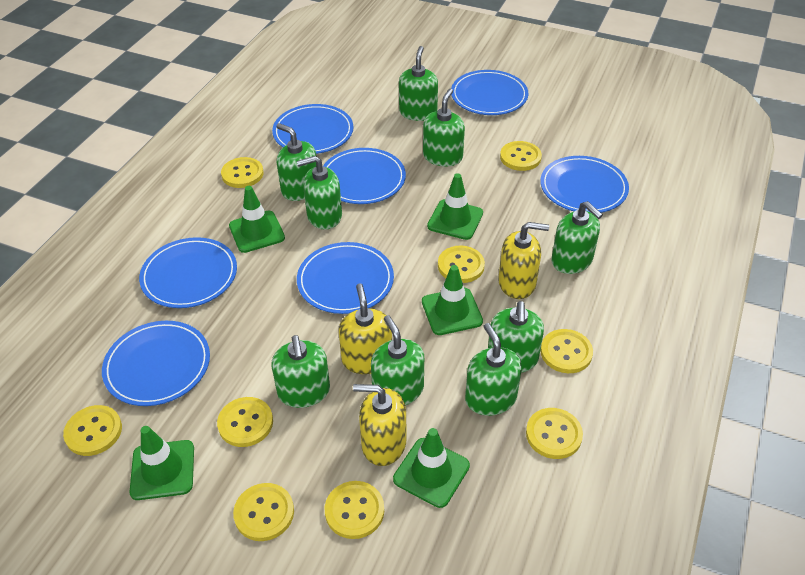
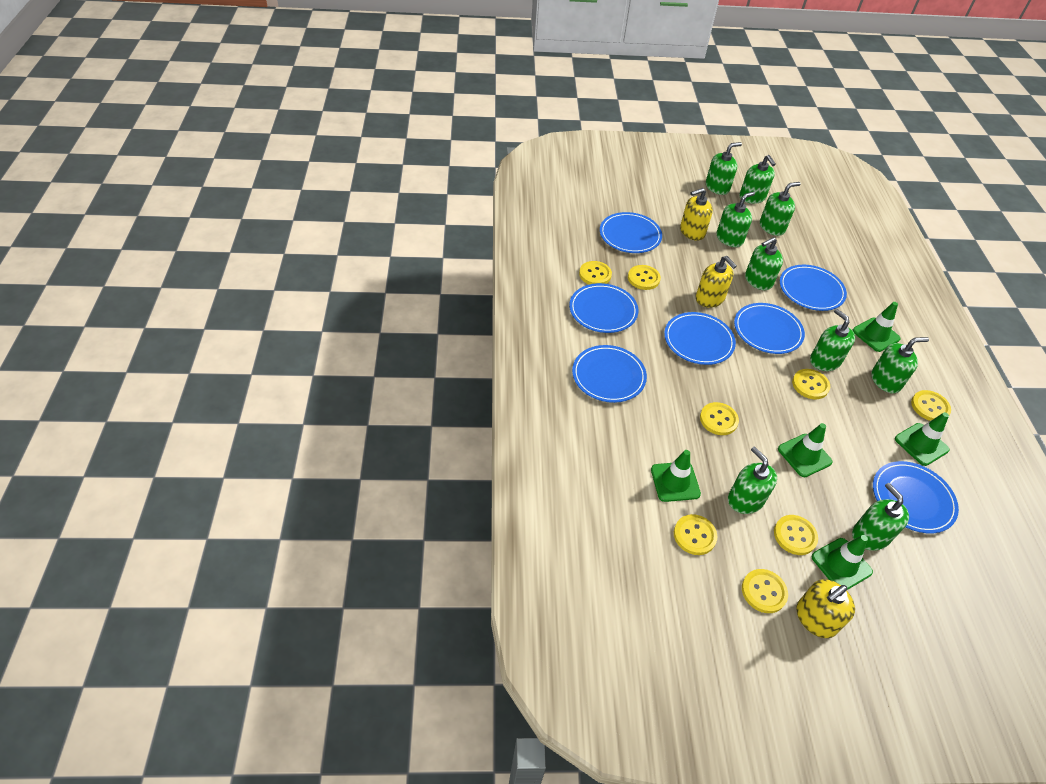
yellow button: [63,405,122,456] [217,397,273,447] [221,157,264,188] [233,483,294,541] [325,481,384,539] [438,246,485,283] [500,141,542,171] [526,408,583,459] [540,329,593,373] = 9 -> [579,261,612,285] [628,265,661,290] [674,514,717,555] [700,402,739,435] [742,569,788,613] [774,515,818,555] [792,369,830,399] [911,390,951,421] = 8

